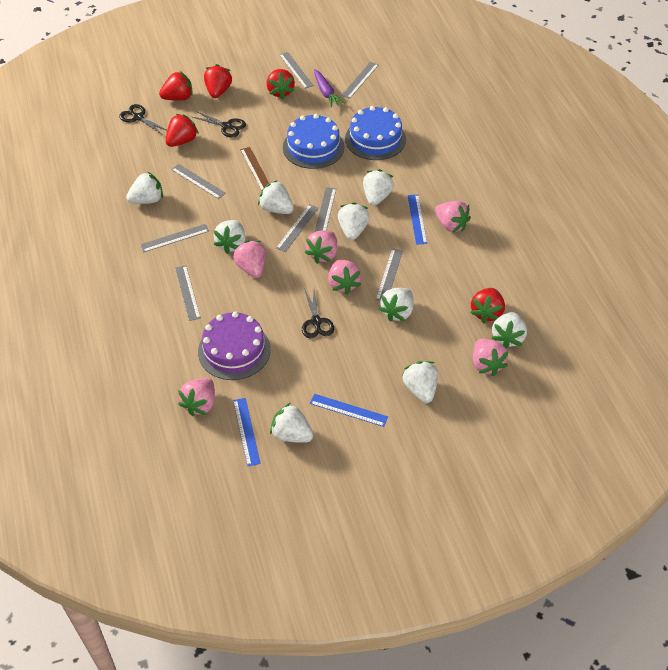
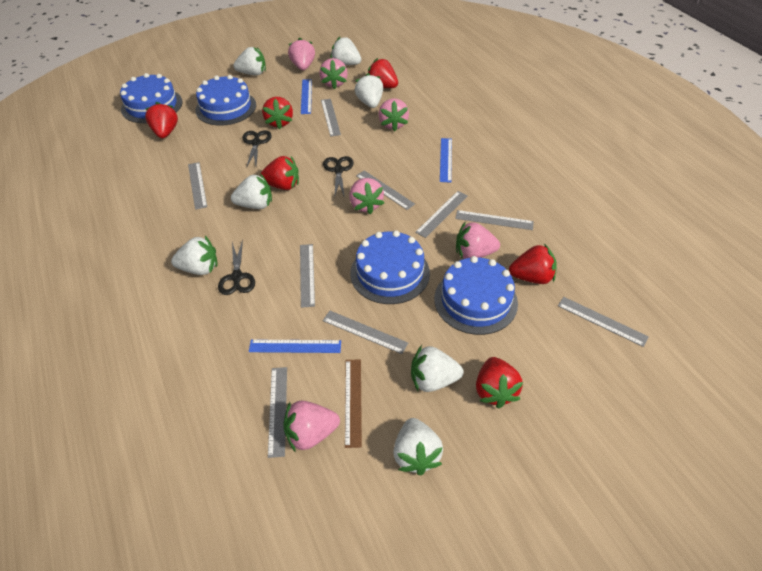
blue cake: [283,114,344,169] [345,106,406,160] = 2 -> [120,73,183,123] [195,75,256,125] [350,230,430,304] [434,256,518,335] = 4
grey ruler: [140,224,209,252] [171,164,226,199] [175,265,201,321] [276,204,319,252] [279,52,314,89] [315,187,336,232] [341,62,379,99] [376,248,403,302] = 8 -> [188,162,207,210] [268,367,287,458] [300,244,315,308] [321,99,341,137] [323,311,408,354] [356,171,415,210] [415,191,468,238] [455,210,534,230] [558,297,649,347] = 9
purple cake: [198,311,271,380] = 1 -> none = 0
purple carrot: [314,69,344,107] = 1 -> none = 0
red strawberry: [159,71,193,101] [166,114,199,147] [204,64,232,98] [266,69,295,99] [470,288,505,324] = 5 -> [145,102,178,138] [260,156,299,190] [262,97,293,129] [368,58,398,88] [476,357,523,408] [509,244,557,284] = 6
white strawberry: [126,171,163,204] [213,220,246,254] [258,180,294,214] [270,403,313,443] [338,202,370,240] [363,169,394,206] [379,288,414,322] [402,361,438,403] [492,312,527,348] = 9 -> [171,236,218,275] [231,174,272,209] [233,47,266,76] [330,37,361,65] [355,73,383,108] [393,418,443,475] [411,345,464,392] = 7

